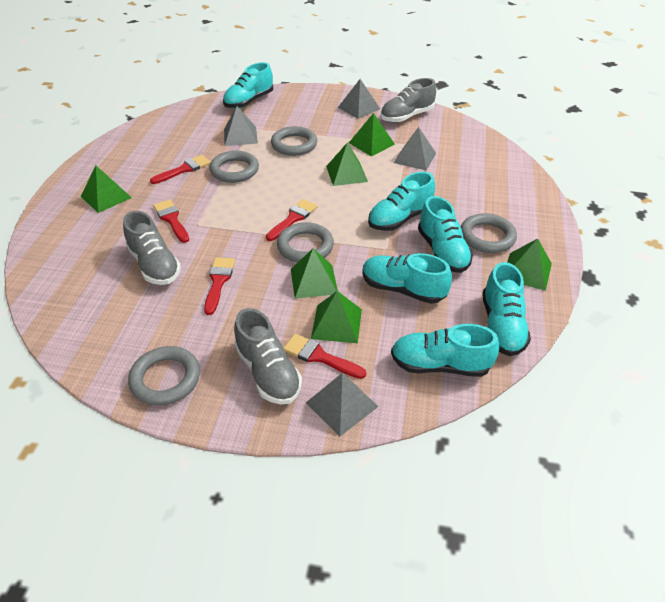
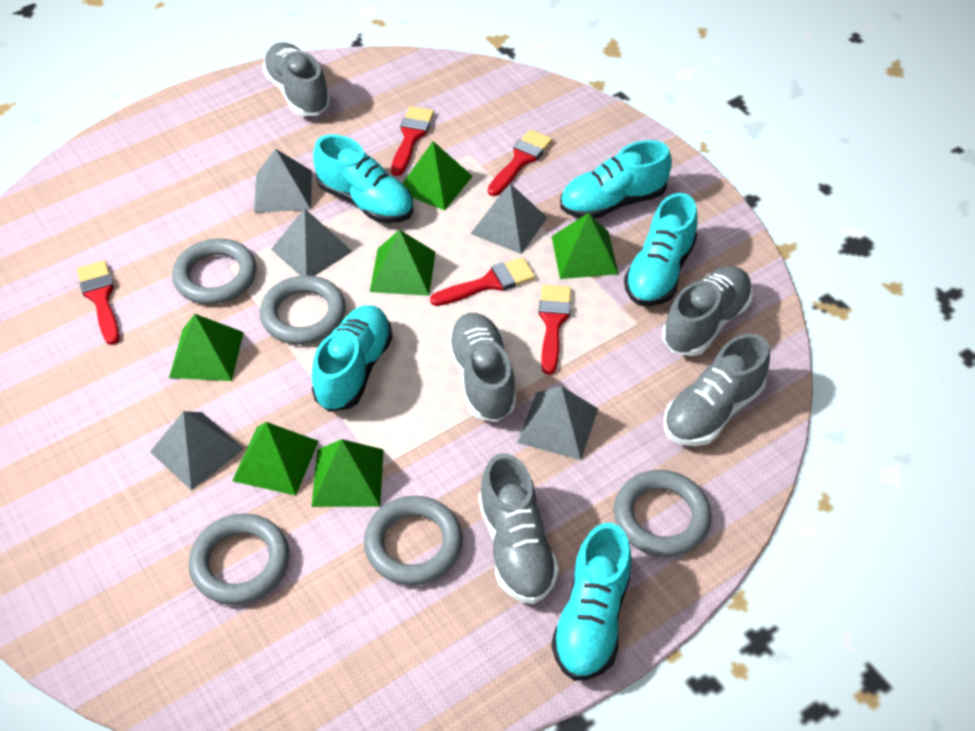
grey pyramid: [224,106,258,146] [306,373,378,436] [338,79,380,119] [394,127,436,171] = 4 -> [150,411,243,491] [254,149,312,213] [271,208,353,276] [470,183,548,254] [517,386,598,460] = 5
grey shoe: [123,211,181,285] [234,308,302,404] [380,78,436,123] = 3 -> [262,43,331,116] [447,313,517,422] [479,453,559,604] [662,266,753,356] [664,333,770,446] = 5
turquoise shoe: [223,62,273,109] [362,253,452,304] [368,172,435,231] [391,324,500,377] [418,196,473,273] [482,262,531,356] = 6 -> [312,305,393,412] [313,134,413,223] [551,523,632,681] [560,140,672,219] [624,193,698,306] = 5

